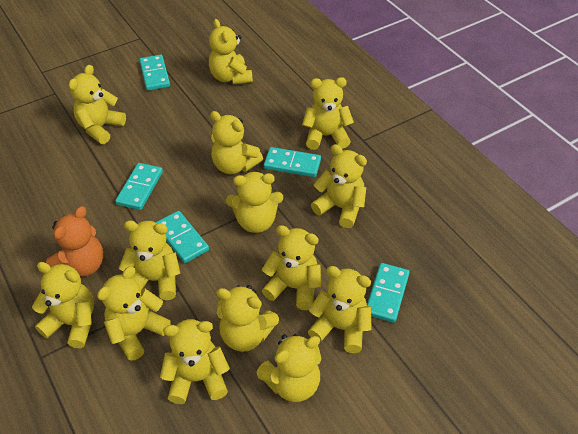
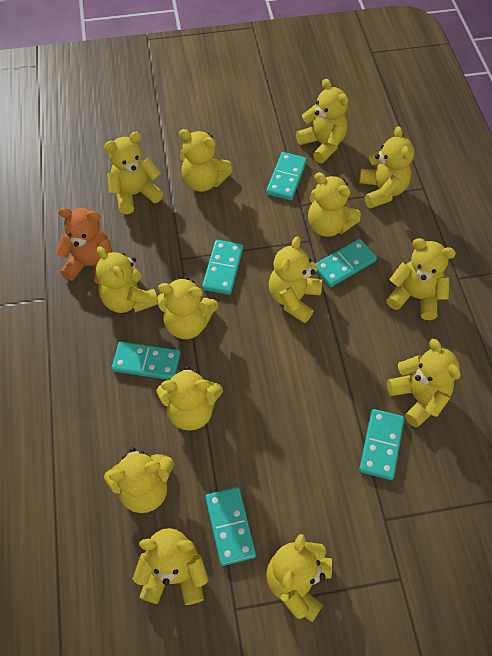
turquoise domino: [115,163,163,210] [139,55,170,91] [156,211,209,263] [264,147,321,177] [367,263,410,323] = 5 -> [112,342,180,380] [202,240,243,295] [205,487,256,566] [266,152,307,200] [315,239,377,287] [359,409,404,480] = 6

